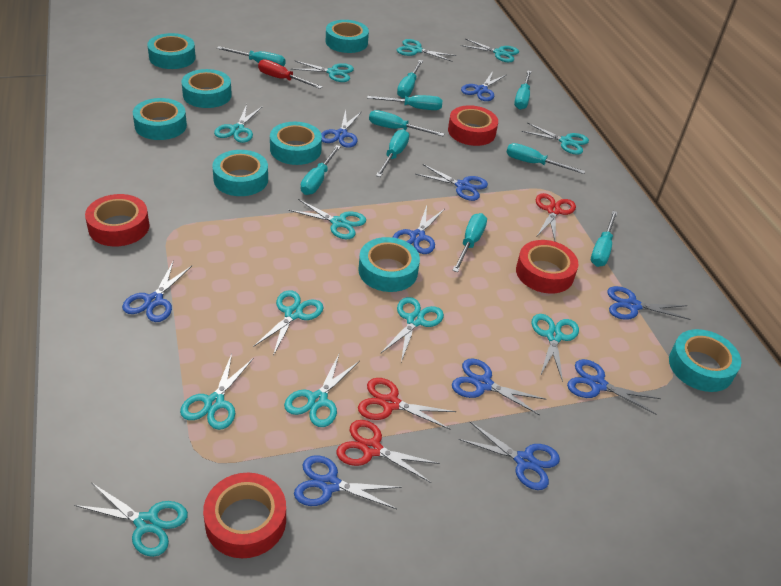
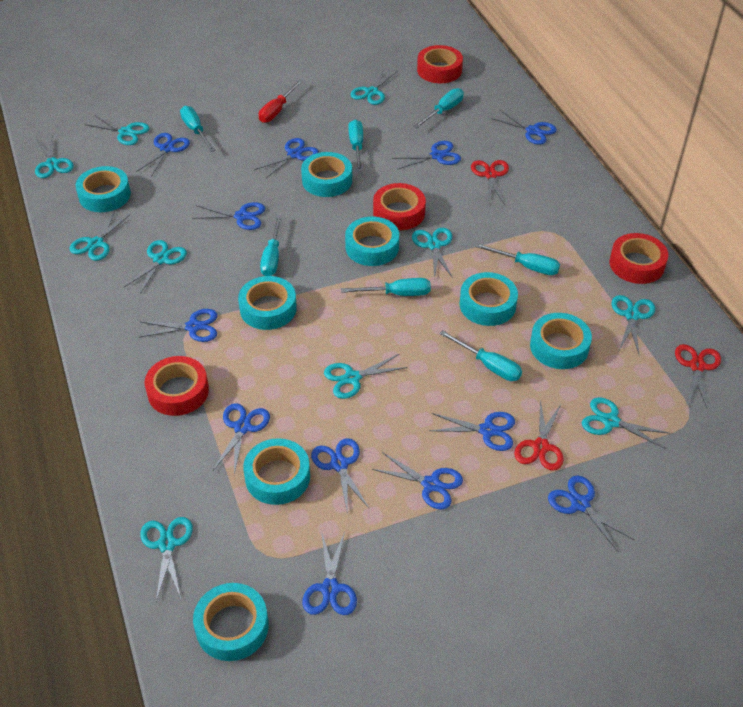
blue scissors: [122,260,193,322] [294,455,402,509] [321,110,362,148] [393,205,445,254] [415,164,488,201] [452,358,546,415] [459,421,560,490] [461,71,506,101] [567,359,661,415] [607,286,691,320] = 10 -> [136,133,190,177] [140,309,217,342] [192,202,265,230] [213,403,270,475] [254,138,319,178] [302,532,357,615] [311,438,369,515] [372,452,463,510] [392,141,461,170] [429,412,515,451] [491,110,557,145] [548,476,634,552] = 12
turquoise scissors: [74,483,188,557] [180,353,254,430] [214,104,262,143] [253,290,323,356] [284,354,360,427] [288,199,366,239] [292,61,354,82] [380,297,444,362] [397,39,456,62] [461,39,519,62] [522,123,589,154] [531,314,579,382] = 12 -> [35,135,74,178] [70,211,130,261] [84,115,150,145] [124,240,187,294] [140,517,193,601] [324,354,408,399] [350,68,398,105] [412,228,453,279] [582,397,671,449] [611,295,655,354] = 10
turquoise screwdriver: [217,46,285,66] [301,145,341,195] [367,95,442,110] [369,110,444,136] [376,129,409,177] [397,60,423,98] [452,213,487,272] [506,143,585,174] [514,70,531,110] [591,211,618,267] = 10 -> [180,106,215,152] [260,214,282,276] [341,278,431,296] [348,120,363,172] [414,88,464,128] [439,330,522,381] [475,243,560,275] = 7

